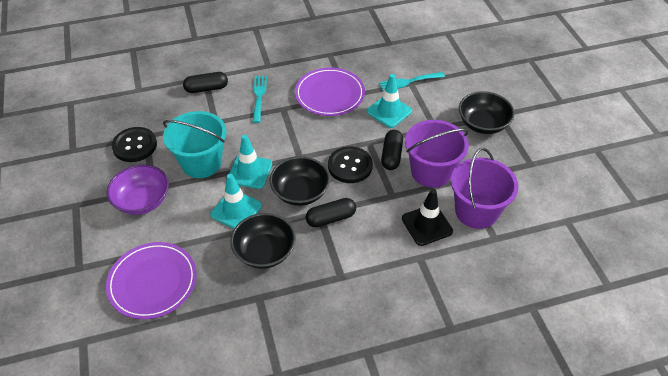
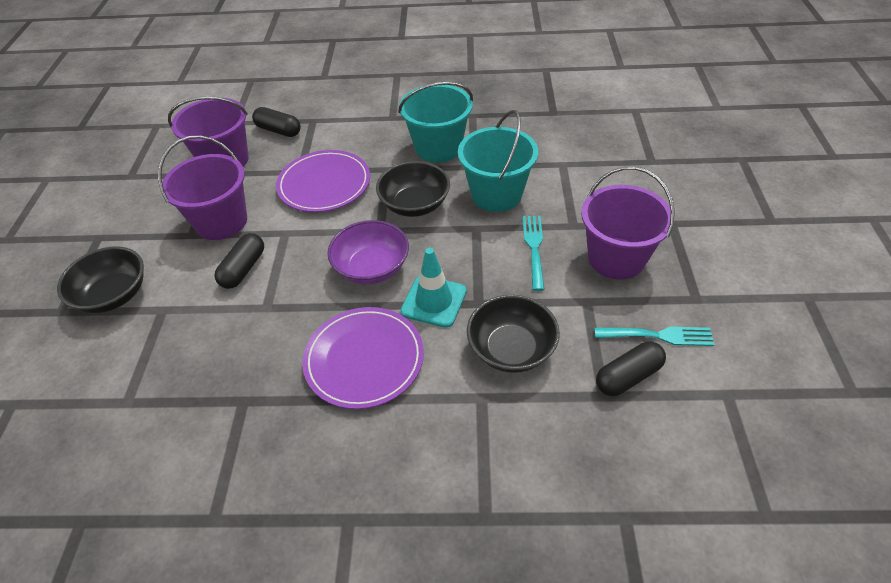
black button: [112,127,157,162] [328,146,373,183] = 2 -> none = 0
black traffic cone: [402,189,453,246] = 1 -> none = 0
purple bucket: [405,120,469,188] [451,148,518,229] = 2 -> [158,135,247,240] [168,96,249,167] [581,166,675,279] = 3
turquoise bucket: [163,111,227,178] = 1 -> [398,82,473,163] [458,110,538,212] = 2
turquoise traffic cone: [210,174,262,229] [229,135,272,189] [367,74,412,128] = 3 -> [400,248,467,328] = 1

